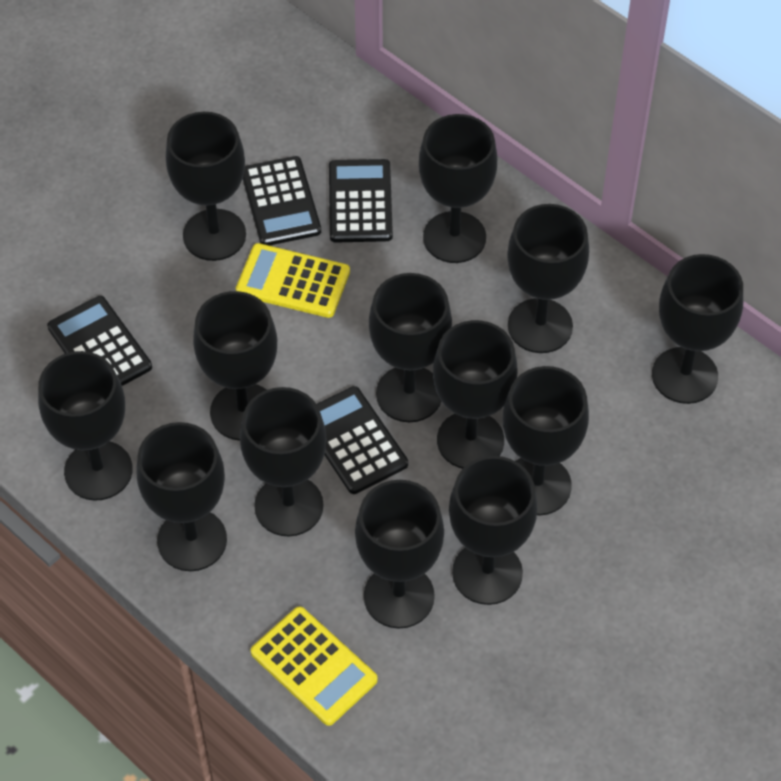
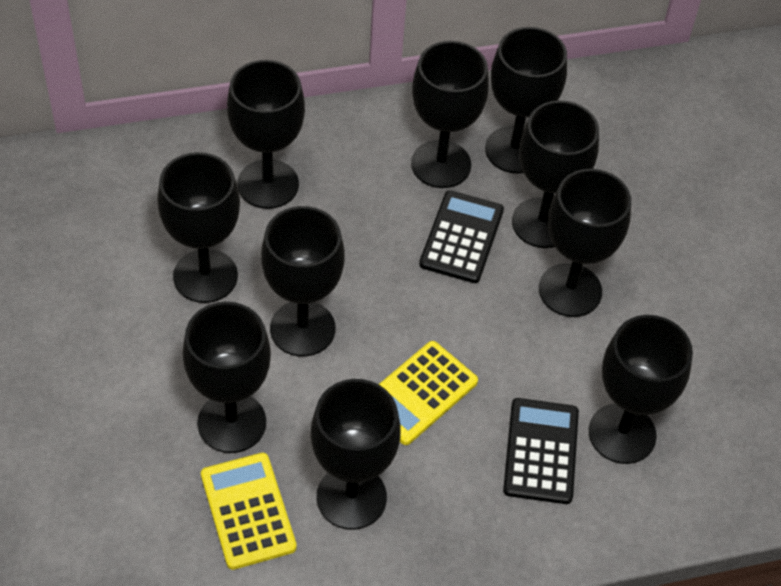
black calculator: [47,296,152,386] [243,156,321,246] [317,386,408,494] [329,159,393,243] = 4 -> [419,190,504,283] [503,398,579,504] = 2
black goblet: [38,351,133,501] [136,422,227,571] [166,112,246,261] [193,291,277,441] [240,387,327,536] [355,480,444,628] [369,273,452,422] [419,114,497,263] [433,320,517,469] [449,456,538,605] [503,366,589,516] [507,204,589,353] [652,254,743,404] = 13 -> [157,152,240,303] [183,302,271,453] [227,60,305,209] [261,206,344,356] [311,379,401,530] [411,41,489,188] [485,27,567,174] [512,100,599,248] [539,169,631,317] [589,315,693,464] = 10

